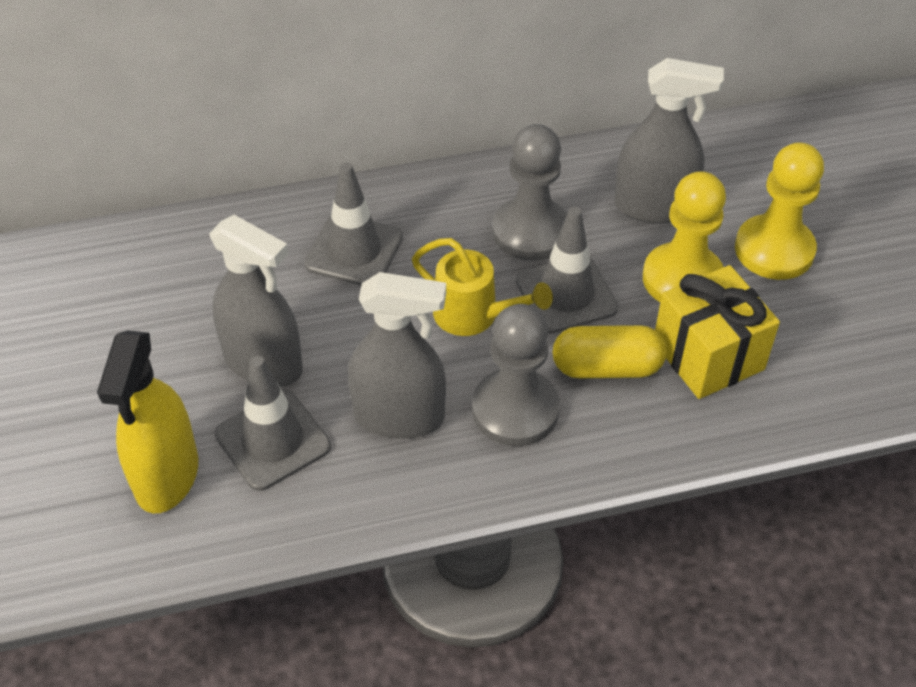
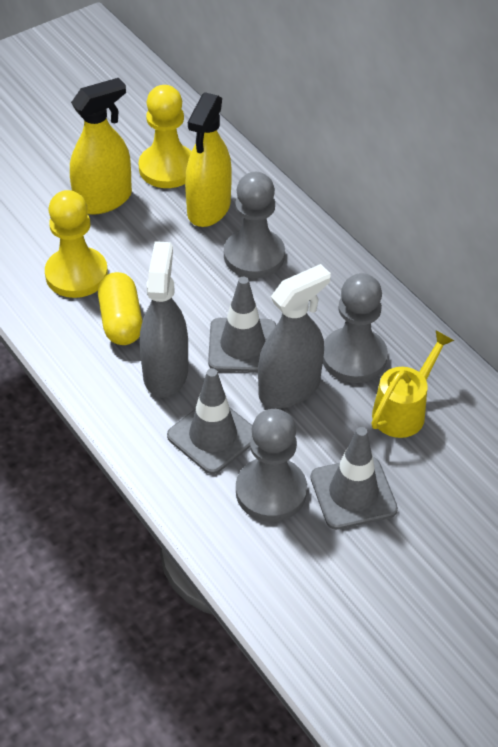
grey pawn: [472,304,560,446] [492,124,567,261] = 2 -> [224,172,285,278] [236,409,307,522] [323,273,388,383] = 3
grey spray bottle: [209,215,303,387] [348,272,446,439] [614,58,724,224] = 3 -> [140,241,188,398] [258,264,331,408] = 2
yellow gift: [655,265,780,399] = 1 -> none = 0
yellow spray bottle: [97,331,198,513] = 1 -> [70,78,132,214] [185,92,232,227] = 2

